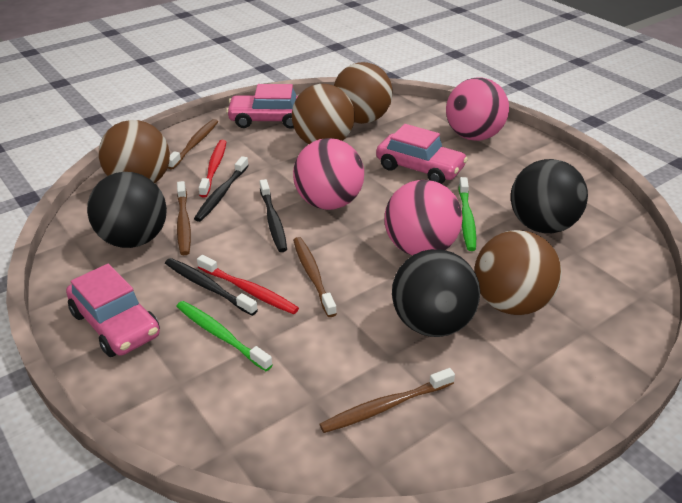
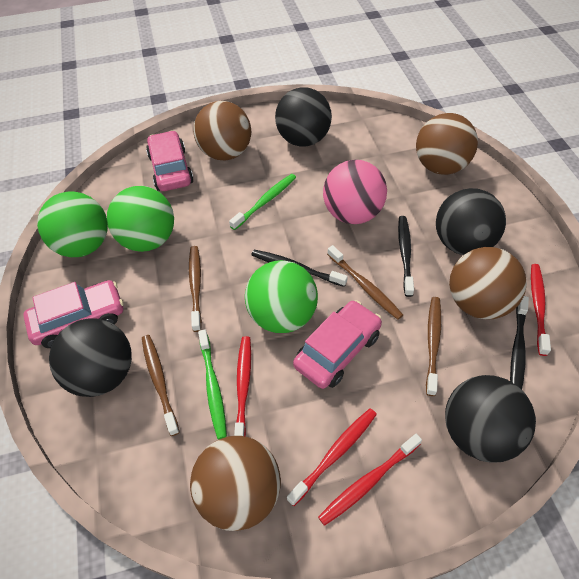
black ball: [87,172,167,248] [392,249,480,337] [511,159,588,233] = 3 -> [49,318,132,397] [275,87,332,147] [436,188,506,255] [445,375,536,463] = 4
green ball: none = 0 -> [37,191,108,257] [107,186,174,252] [245,260,318,333] = 3
pink ball: [293,138,364,210] [385,180,462,256] [446,77,509,141] = 3 -> [323,160,387,224] = 1
red toothbrush: [197,255,299,314] [199,140,226,198] = 2 -> [234,336,251,437] [287,408,377,506] [318,434,422,526] [531,264,551,356] = 4

